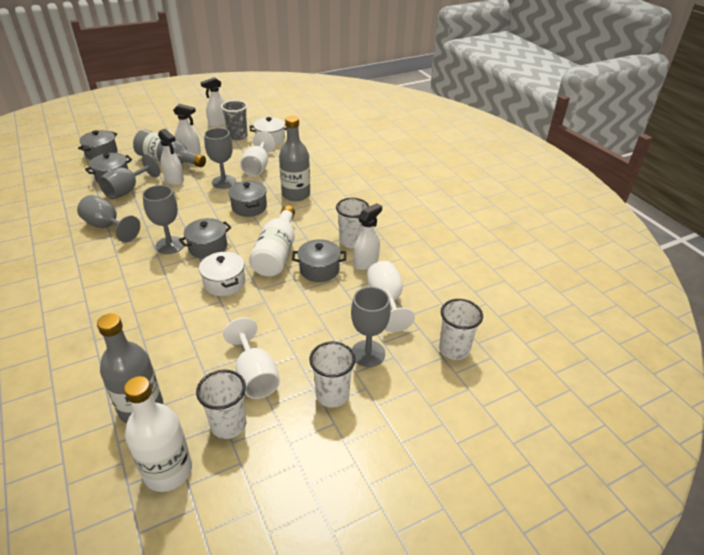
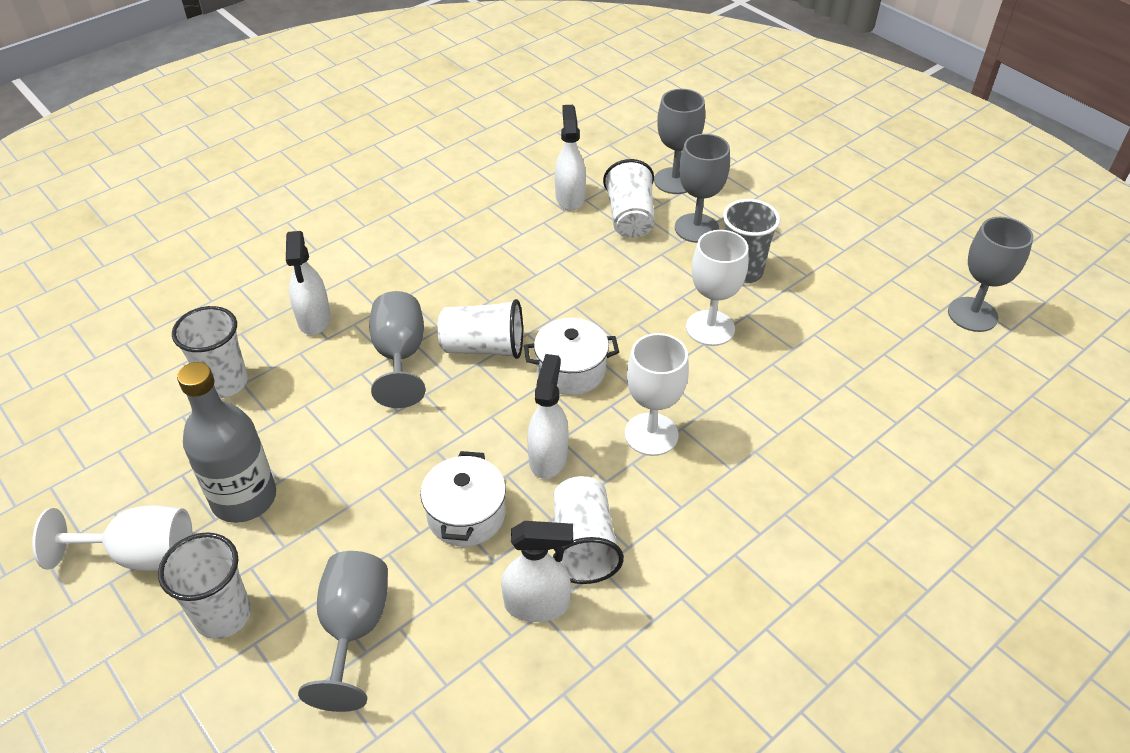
grey bottle: [97,313,163,423] [133,129,206,167] [279,116,310,201] = 3 -> [177,362,276,523] = 1
grey pot: [78,130,118,160] [85,153,132,183] [179,218,232,259] [228,181,267,217] [292,239,346,282] = 5 -> none = 0
white bottle: [124,376,192,492] [249,205,295,277] = 2 -> none = 0
white cup: [196,370,246,439] [309,341,356,408] [336,198,369,248] [439,299,483,360] = 4 -> [158,532,251,639] [172,306,248,398] [438,299,523,359] [553,476,624,584] [603,159,654,238] = 5

